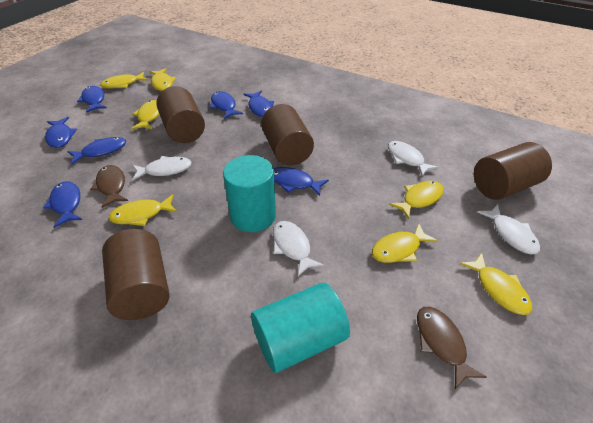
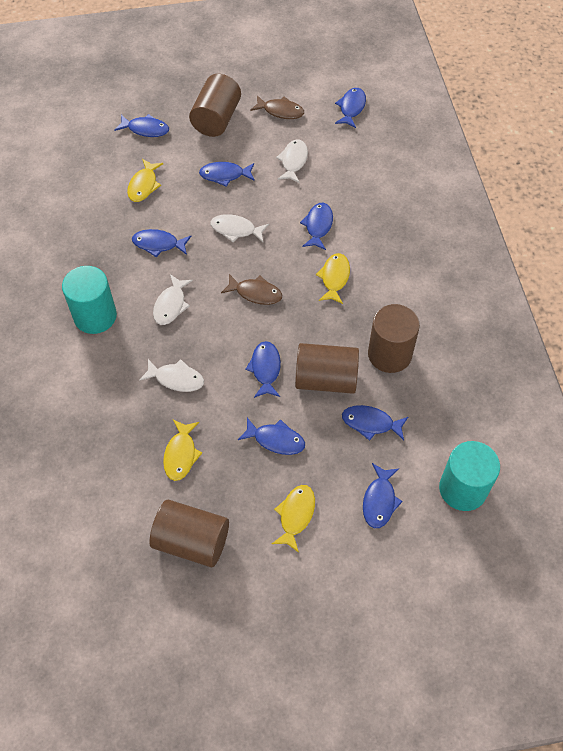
blue fish: [43,181,83,228] [45,117,77,148] [67,137,126,164] [77,86,107,113] [210,91,243,119] [244,91,274,117] [273,167,329,196] = 7 -> [114,114,169,137] [132,229,191,257] [199,162,255,187] [238,418,305,455] [245,341,281,398] [300,203,333,250] [335,88,366,128] [342,405,408,441] [363,463,403,528] = 9
yellow fish: [100,72,148,89] [109,194,177,226] [131,100,159,129] [149,68,176,91] [372,223,438,263] [389,181,444,219] [460,253,532,315] = 7 -> [127,159,163,202] [163,420,202,481] [272,485,315,553] [316,253,350,304] = 4

